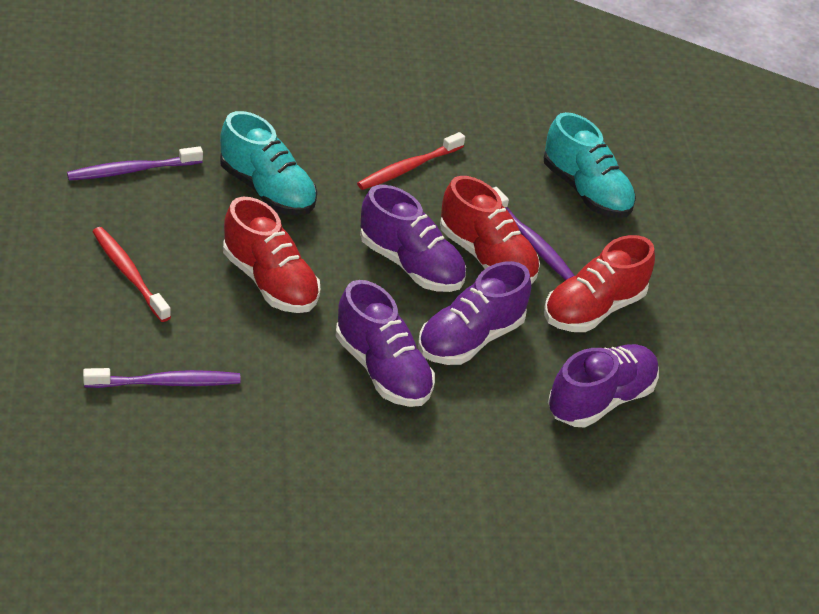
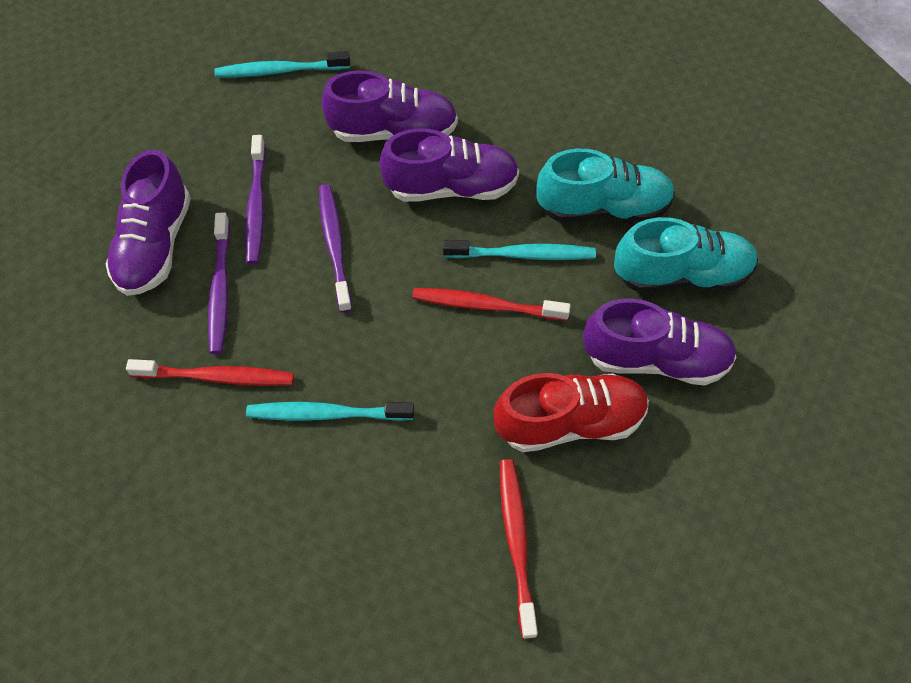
red shoe: [223,197,320,313] [440,176,540,285] [544,235,655,332] = 3 -> [494,373,649,452] = 1
red toothbrush: [92,227,171,322] [357,132,465,190] = 2 -> [126,359,294,386] [412,288,571,321] [500,459,538,639] = 3
turquoise toothbrush: none = 0 -> [214,51,350,77] [246,402,414,421] [443,240,596,260] = 3

